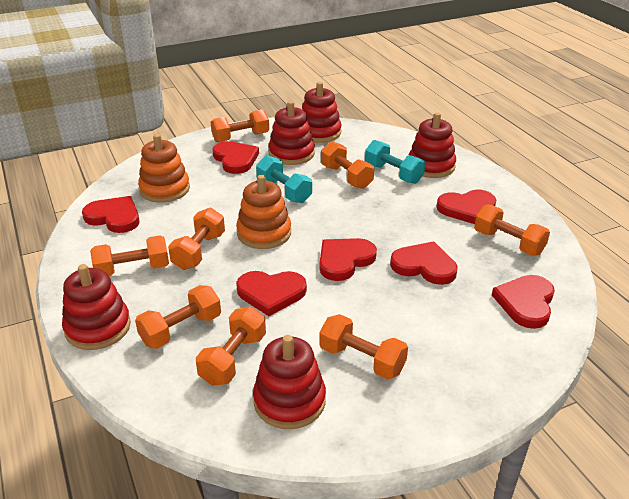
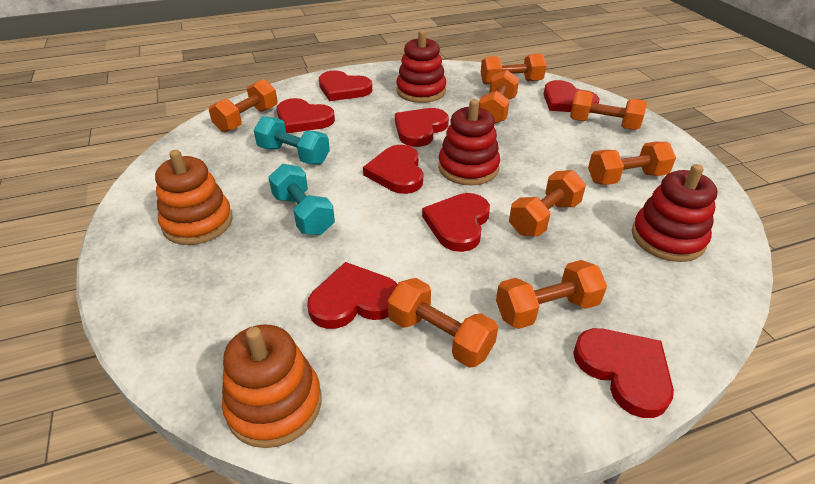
red heart: [82,196,140,233] [212,141,259,174] [236,271,307,316] [320,238,377,281] [390,241,458,285] [437,190,496,224] [492,275,555,329] = 7 -> [277,98,335,133] [307,262,398,329] [319,71,372,101] [363,145,423,194] [395,108,449,147] [422,193,490,252] [543,80,599,113] [573,328,674,418] = 8
red stacking toy: [62,264,131,350] [253,335,326,429] [268,101,315,165] [302,82,342,143] [409,112,456,178] = 5 -> [396,30,446,103] [438,99,500,185] [632,164,717,262] = 3

